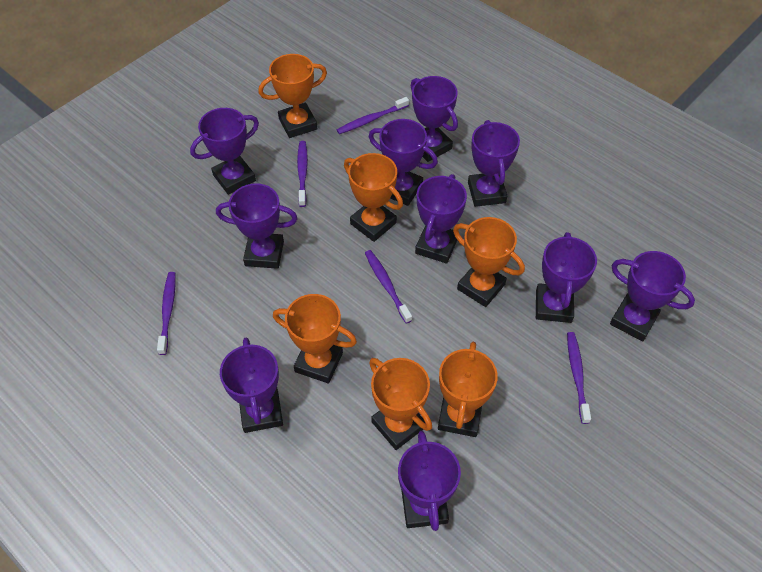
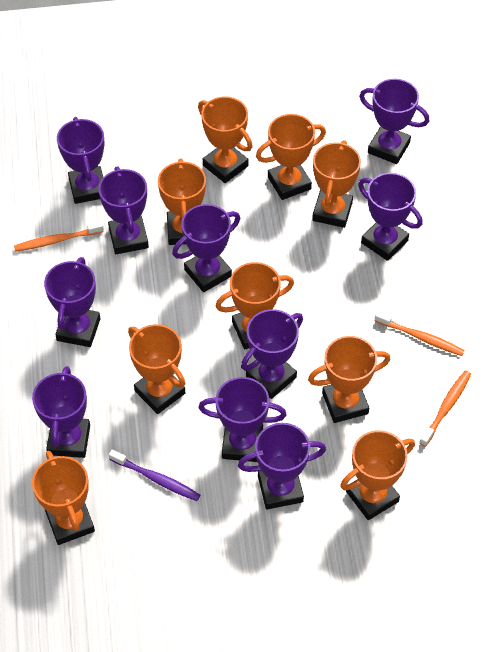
orange toothbrush: none = 0 -> [14,222,104,252] [375,311,465,356] [419,370,471,447] = 3
orange trophy: [258,54,327,138] [273,294,357,383] [344,153,403,242] [369,358,432,450] [438,342,498,437] [453,217,525,307] = 6 -> [32,451,95,545] [128,324,186,414] [158,158,206,245] [198,96,253,183] [216,262,294,349] [256,114,326,200] [308,336,390,423] [312,140,361,228] [340,430,415,520] = 9
purple toothbrush: [157,272,176,355] [297,141,308,207] [337,97,409,134] [365,250,412,323] [567,332,591,424] = 5 -> [109,449,200,501] = 1

